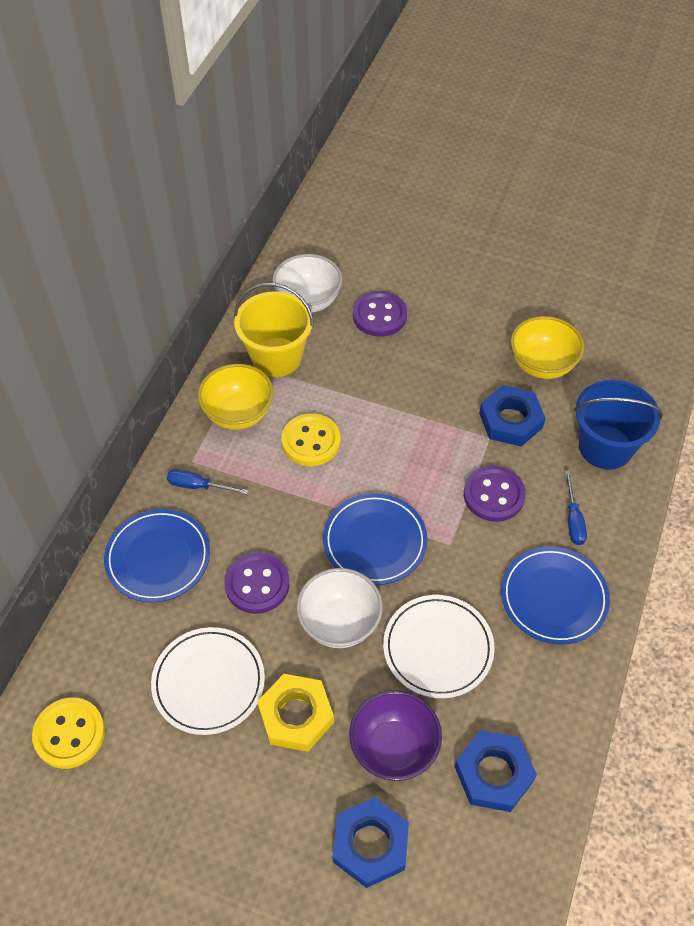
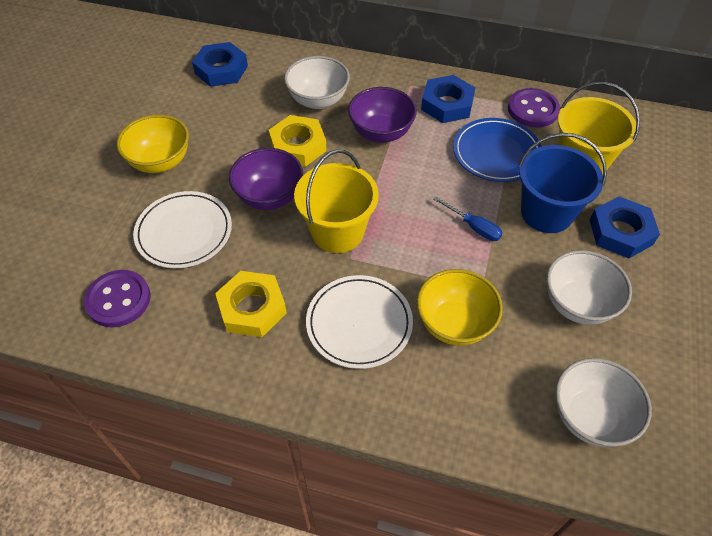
blue plate: [104,509,210,602] [323,493,427,585] [501,547,610,645] = 3 -> [453,118,542,182] = 1
blue screwdriver: [167,469,248,495] [565,471,587,545] = 2 -> [433,196,502,241] = 1
purple bowl: [349,690,442,781] = 1 -> [229,148,303,210] [348,87,417,143] = 2
purple button: [224,552,289,614] [353,291,407,337] [464,466,526,522] = 3 -> [84,270,151,327] [508,88,560,128] = 2
white bowl: [272,254,342,312] [296,568,383,648] = 2 -> [284,56,350,109] [546,250,632,325] [555,358,652,447] = 3
yellow bucket: [234,283,314,377] = 1 -> [294,149,379,253] [558,82,640,174] = 2
yellow button: [32,697,105,769] [281,413,341,466] = 2 -> none = 0
yellow nut: [257,674,334,752] = 1 -> [215,271,287,337] [269,115,327,167] = 2

